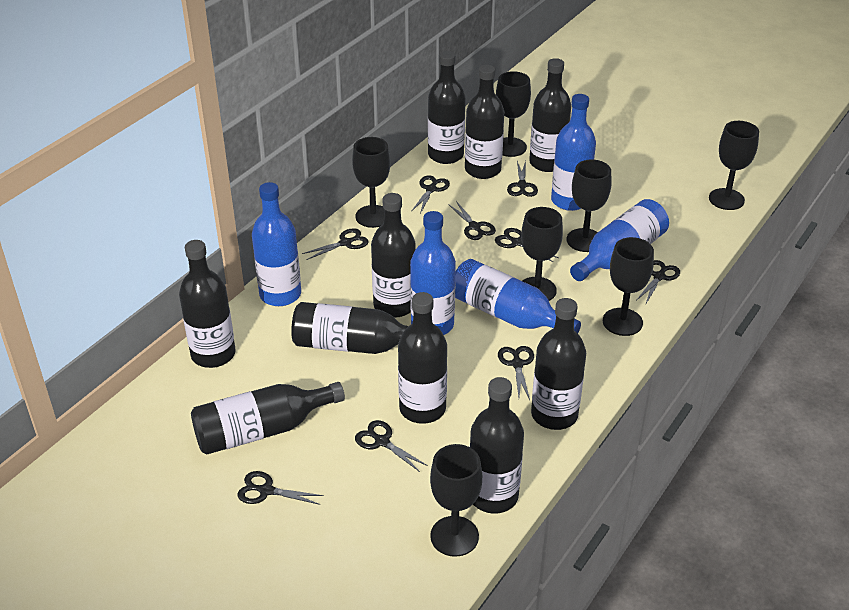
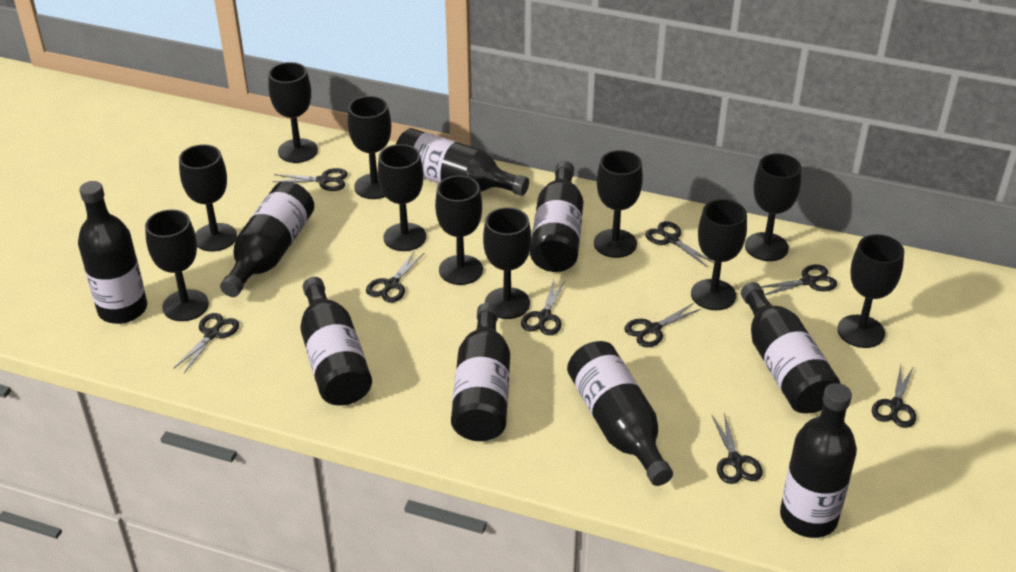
black bottle: [179,240,235,368] [191,382,345,455] [291,302,408,354] [371,193,416,318] [398,292,447,424] [428,51,466,164] [465,65,504,179] [470,377,524,514] [529,58,571,172] [531,298,586,430] = 10 -> [78,181,147,324] [220,181,314,297] [300,277,372,406] [396,128,529,196] [451,303,510,441] [530,161,583,272] [567,341,673,486] [741,282,841,413] [780,383,857,538] = 9
black goblet: [352,137,390,228] [430,444,482,557] [496,71,531,157] [521,207,563,301] [567,159,612,252] [603,237,654,336] [709,121,759,210] = 7 -> [145,210,209,321] [179,144,237,252] [268,62,318,163] [348,96,391,199] [378,144,426,251] [435,176,483,285] [483,207,531,319] [594,150,643,258] [691,199,747,310] [745,153,802,261] [837,234,904,348] = 11
blue bottle: [252,182,301,306] [410,211,456,335] [455,259,581,334] [551,94,596,211] [570,199,669,281] = 5 -> none = 0

